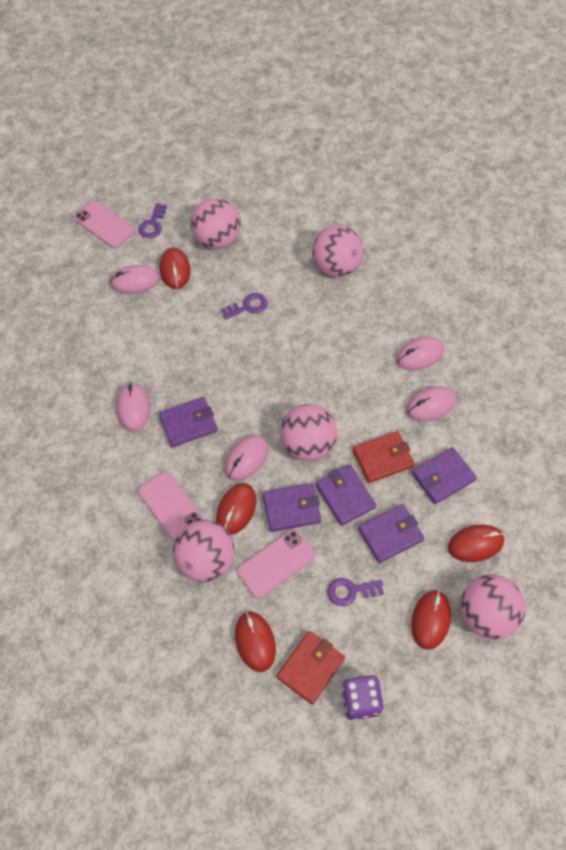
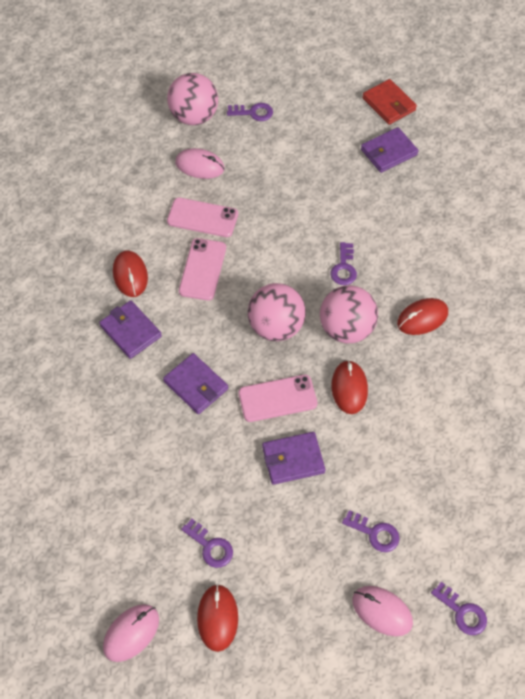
pink ball: [173,520,235,582] [190,198,241,249] [280,404,337,461] [312,225,363,277] [460,575,526,639] = 5 -> [167,73,218,125] [248,283,306,341] [320,285,378,343] = 3
pink mouse: [110,265,160,294] [116,382,150,431] [225,435,268,481] [396,337,444,370] [406,386,456,421] = 5 -> [103,604,159,662] [175,148,225,179] [352,586,413,636] = 3
purple dice: [341,675,384,721] = 1 -> none = 0
purple key: [139,203,167,238] [221,293,268,319] [327,578,384,606] = 3 -> [181,519,233,568] [227,103,273,121] [331,242,357,285] [342,510,400,552] [431,582,487,635] = 5
purple wallet: [159,397,218,448] [263,483,321,532] [316,465,376,526] [358,504,424,563] [412,447,477,504] = 5 -> [99,300,162,359] [163,353,228,414] [262,432,325,485] [361,127,418,173] = 4
red mouse: [160,248,191,289] [216,483,256,535] [235,611,276,672] [411,590,451,650] [448,525,504,562] = 5 -> [113,250,148,297] [197,584,238,652] [332,360,368,414] [397,298,448,335] = 4
red wallet: [277,631,345,705] [353,431,415,483] = 2 -> [362,79,417,125] = 1

